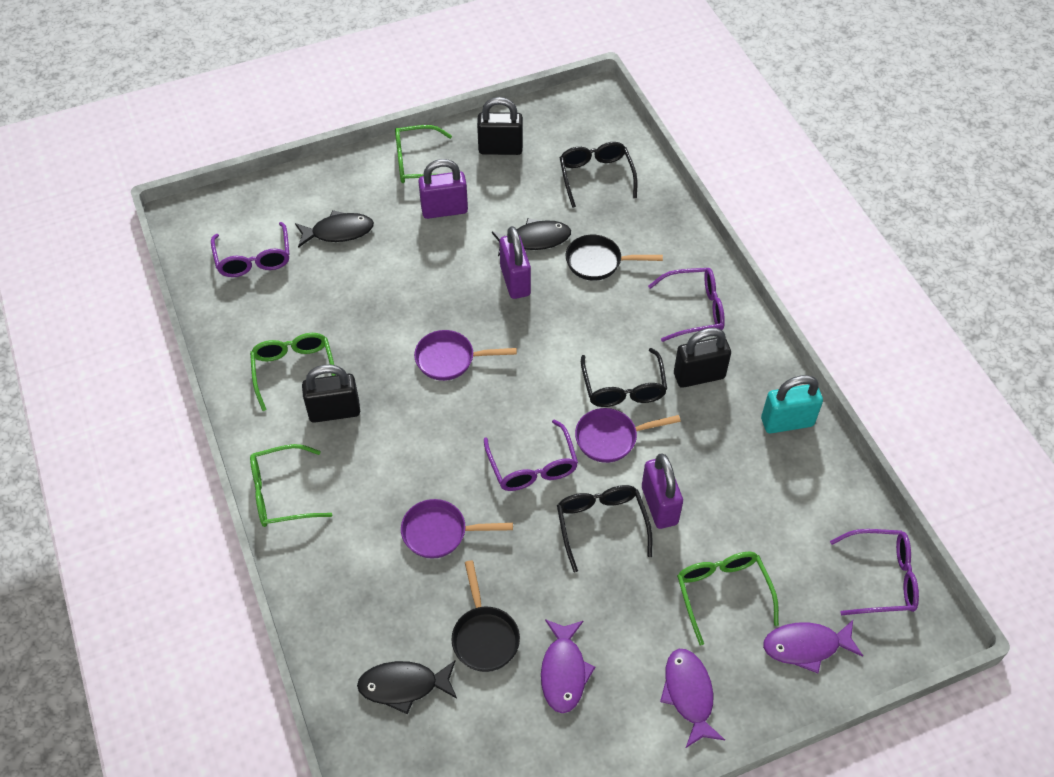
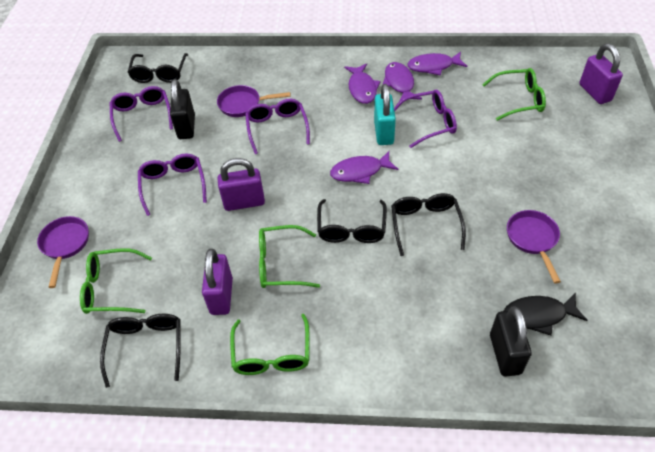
black fish: [295,210,374,248] [357,661,457,715] [492,218,571,256] = 3 -> [504,293,588,335] = 1
black glasses: [557,485,652,572] [560,142,637,208] [581,348,667,407] = 3 -> [100,314,181,388] [127,53,188,83] [317,199,387,243] [391,193,466,256] = 4
black padlock: [302,365,360,423] [477,97,523,155] [674,328,731,388] = 3 -> [170,79,195,139] [490,306,532,377] = 2
black pan: [452,560,520,672] [566,235,663,281] = 2 -> none = 0
purple fish: [541,619,595,713] [660,649,725,748] [763,620,863,673] = 3 -> [330,151,398,184] [344,63,381,104] [382,62,422,102] [407,52,467,76] = 4

